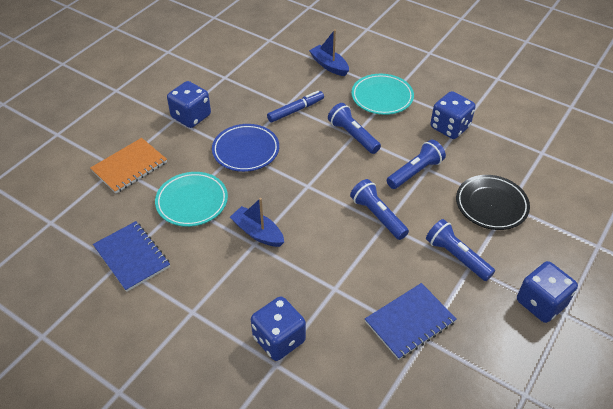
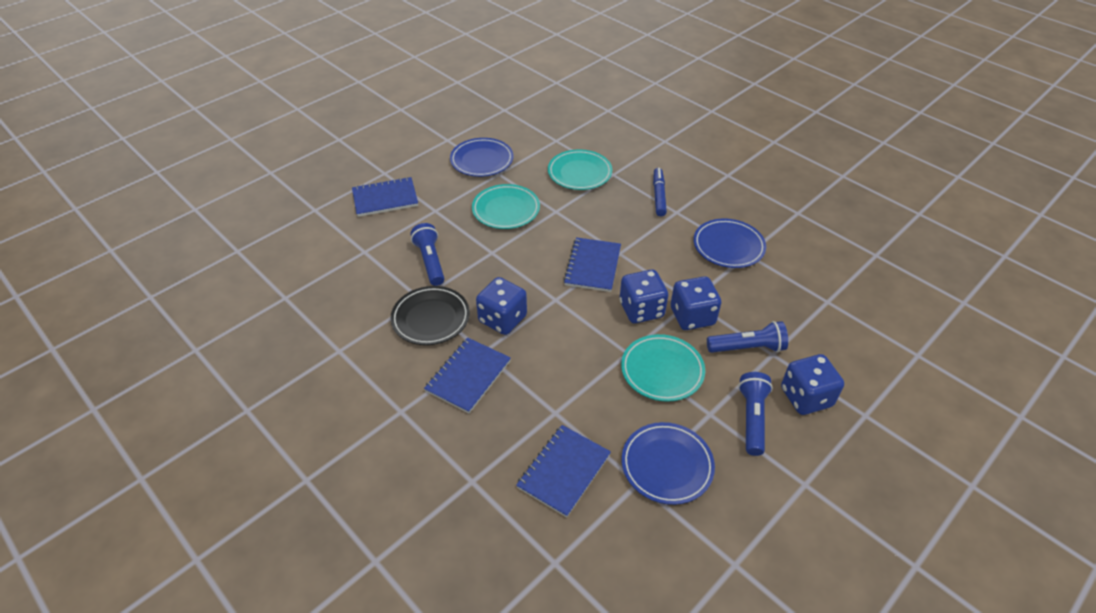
blue boat: [230,198,284,247] [309,29,349,76] = 2 -> none = 0
blue flashlight: [328,103,381,154] [350,179,409,240] [387,140,446,189] [426,219,495,281] = 4 -> [411,223,445,286] [707,321,788,353] [738,372,773,456] = 3
blue notebook: [93,221,170,292] [365,283,457,360] = 2 -> [352,177,418,217] [424,337,511,413] [516,425,611,518] [563,237,621,292] = 4
blue plate: [212,124,279,172] = 1 -> [450,138,513,177] [621,422,715,505] [694,219,766,268] = 3
orange notebook: [90,138,167,193] = 1 -> none = 0
turquoise plate: [155,172,228,227] [351,74,414,115] = 2 -> [472,184,540,229] [548,149,612,190] [621,334,705,402] = 3

